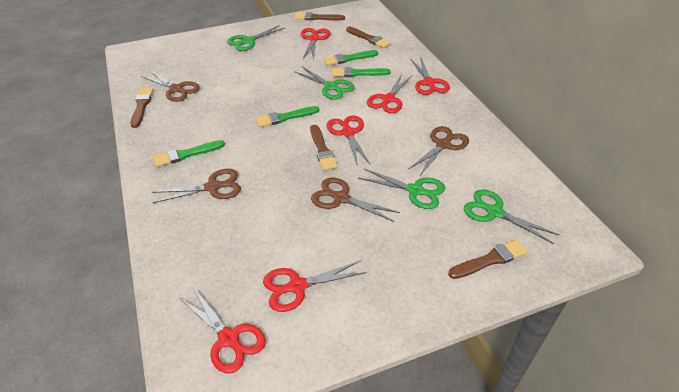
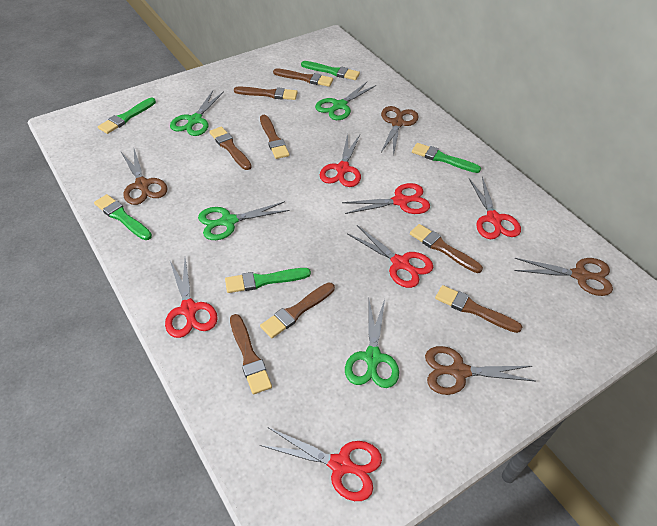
brown brush: [130,88,153,128] [295,12,345,20] [310,125,337,171] [346,27,391,48] [448,240,528,279] = 5 -> [209,126,252,170] [230,314,272,394] [234,87,298,100] [260,115,290,159] [260,282,335,338] [273,68,333,87] [410,224,483,273] [435,285,522,333] = 8
green brush: [153,140,225,167] [255,106,320,127] [323,50,378,66] [332,67,391,77] = 4 -> [94,194,152,240] [98,98,156,134] [225,268,311,293] [301,61,360,80] [412,143,481,173] = 5

